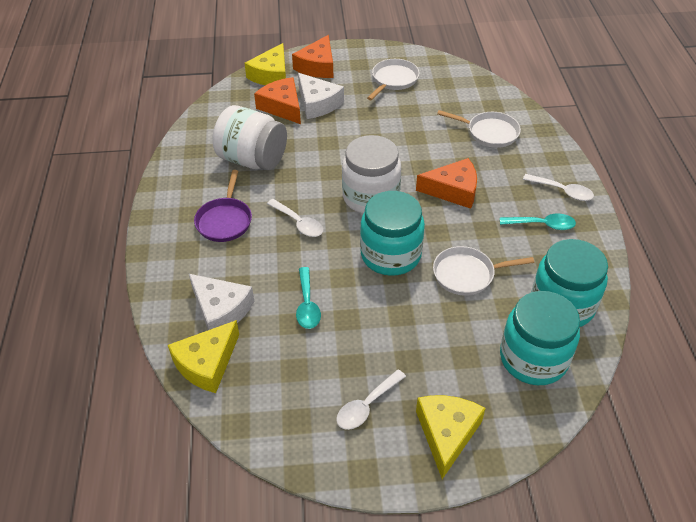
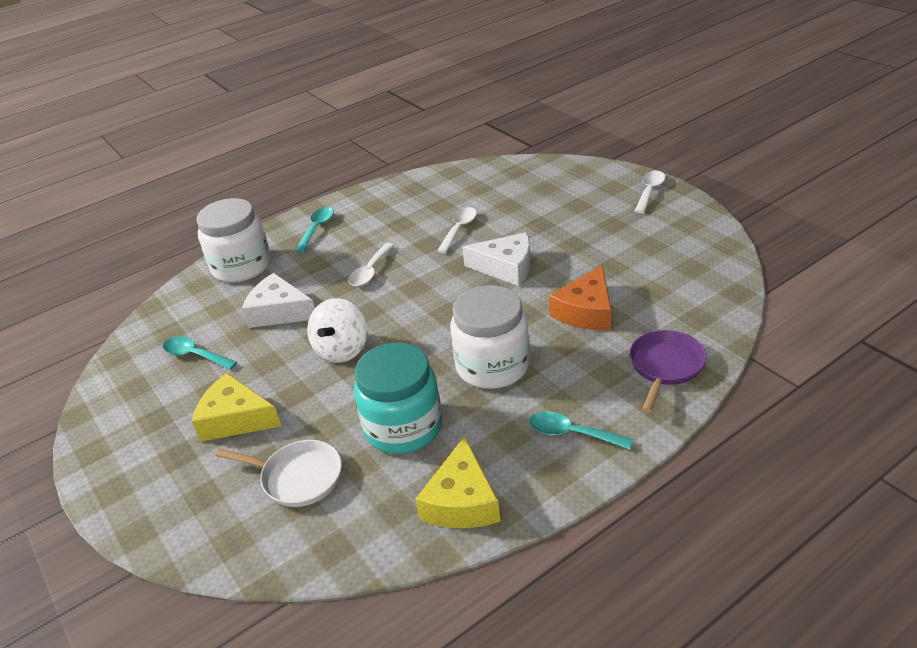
orange cheese: [254,77,301,124] [292,35,333,78] [416,158,477,209] = 3 -> [549,265,611,330] = 1
turquoise jar: [360,191,425,276] [500,291,580,385] [532,239,608,327] = 3 -> [354,342,442,454] = 1
turquoise spoon: [296,267,321,329] [500,214,576,230] = 2 -> [163,336,237,370] [295,207,334,252] [529,411,633,449] = 3
white pan: [367,59,419,100] [433,246,534,296] [437,110,521,148] = 3 -> [215,440,342,507] = 1
white spinning top: none = 0 -> [307,298,367,363] = 1
yellow cheese: [168,320,239,393] [245,43,286,85] [416,395,485,479] = 3 -> [192,373,281,442] [415,436,500,528] = 2

